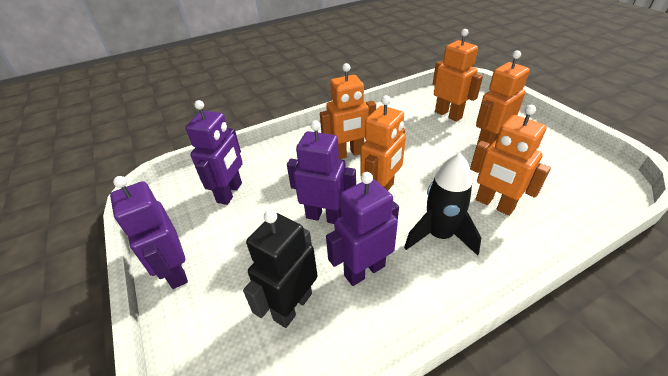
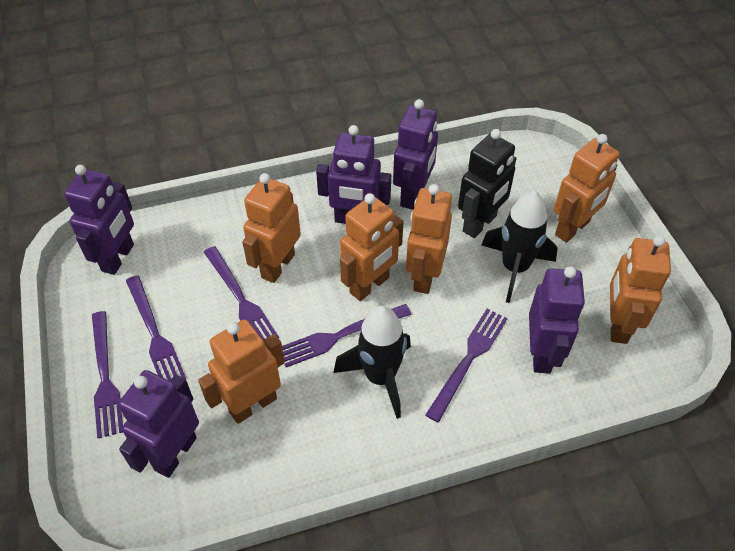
black rocket: [404,153,481,256] = 1 -> [333,306,411,419] [481,191,558,303] = 2
orange robot: [320,63,376,159] [360,95,406,190] [433,29,483,122] [470,105,551,216] [476,50,530,146] = 5 -> [198,319,285,424] [242,173,301,283] [340,193,404,301] [406,184,452,294] [554,134,619,243] [610,235,671,344] = 6
purple fork: none = 0 -> [92,311,123,438] [126,275,186,381] [204,246,279,341] [282,304,411,367] [425,309,508,422] = 5
purple robot: [110,176,188,289] [185,100,243,205] [287,120,356,224] [326,172,399,286] = 4 -> [64,165,134,275] [118,370,199,478] [316,125,391,224] [393,99,438,210] [529,266,585,374] = 5

